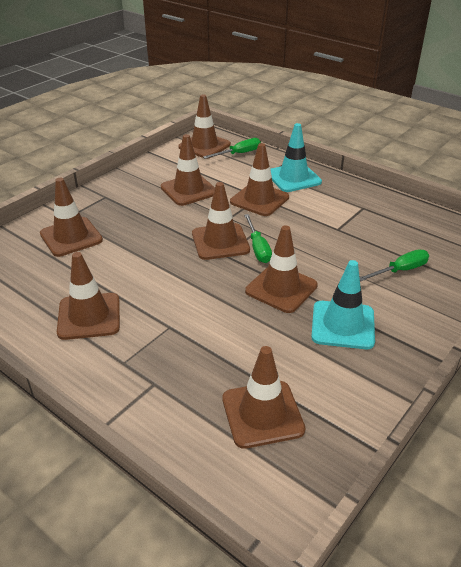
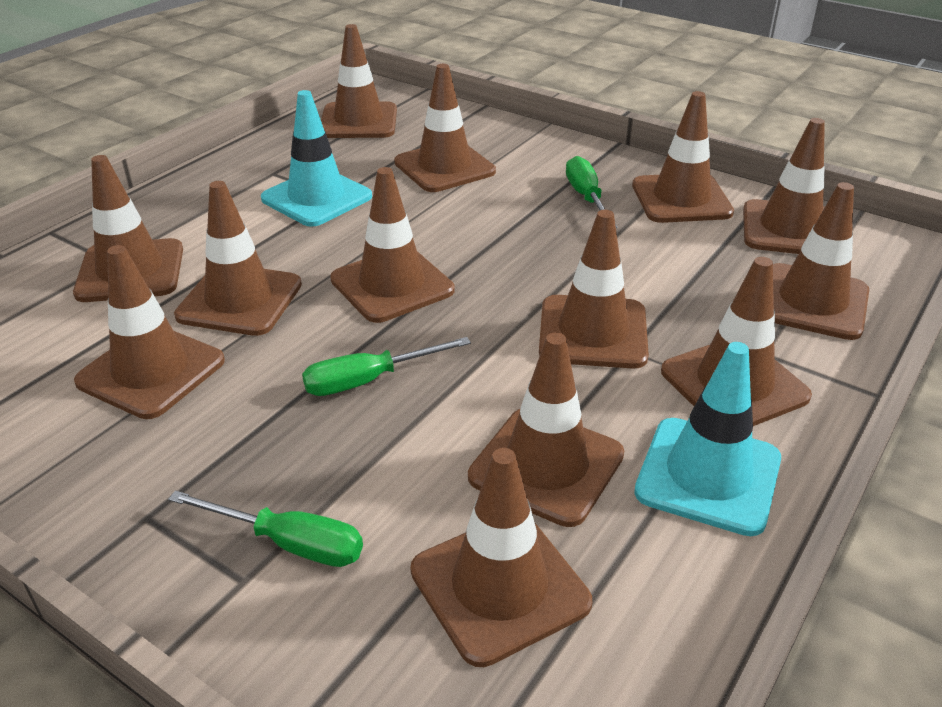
brown traffic cone: [40,178,103,257] [57,252,120,340] [161,134,215,206] [178,94,231,159] [192,182,250,260] [222,346,305,449] [230,143,289,216] [245,225,318,313] = 8 -> [73,155,183,302] [74,245,225,419] [174,181,302,336] [321,24,397,138] [330,167,455,323] [394,64,496,192] [410,448,592,667] [468,332,624,527] [539,210,649,368] [632,91,734,223] [661,257,812,426] [743,118,825,254] [773,182,869,340] = 13

